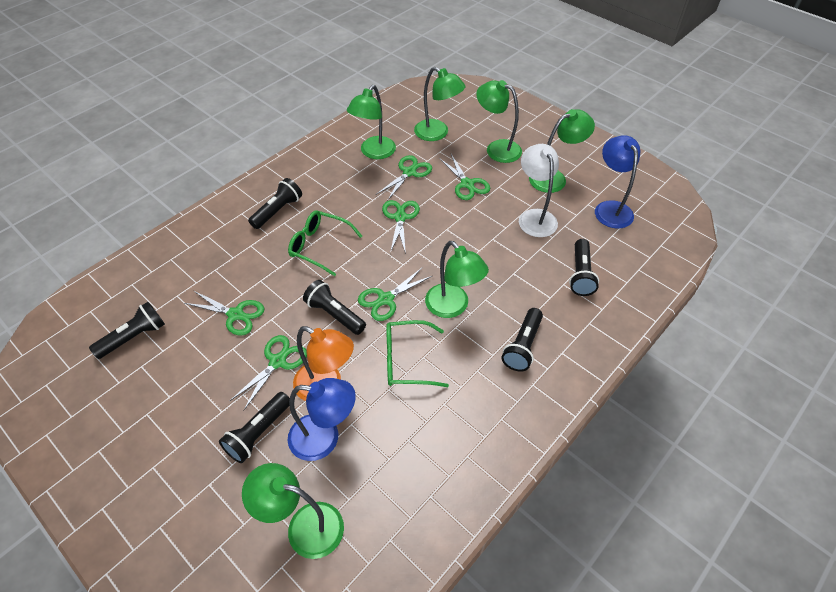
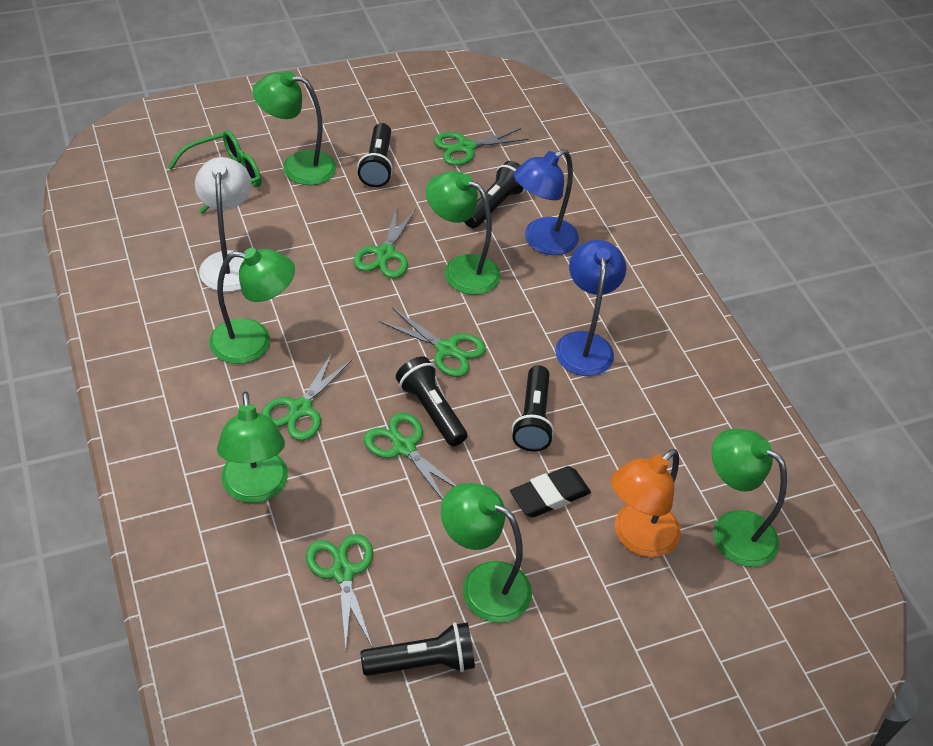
black eraser: none = 0 -> [510,466,591,517] = 1
black flashlight: [89,302,165,359] [219,392,290,463] [248,178,302,229] [303,280,366,335] [501,308,543,372] [569,239,599,296] = 6 -> [357,123,393,187] [360,622,475,676] [396,356,467,446] [464,161,525,228] [512,365,554,452] = 5
green glasses: [288,211,362,276] [386,320,449,387] = 2 -> [168,130,261,213] = 1

